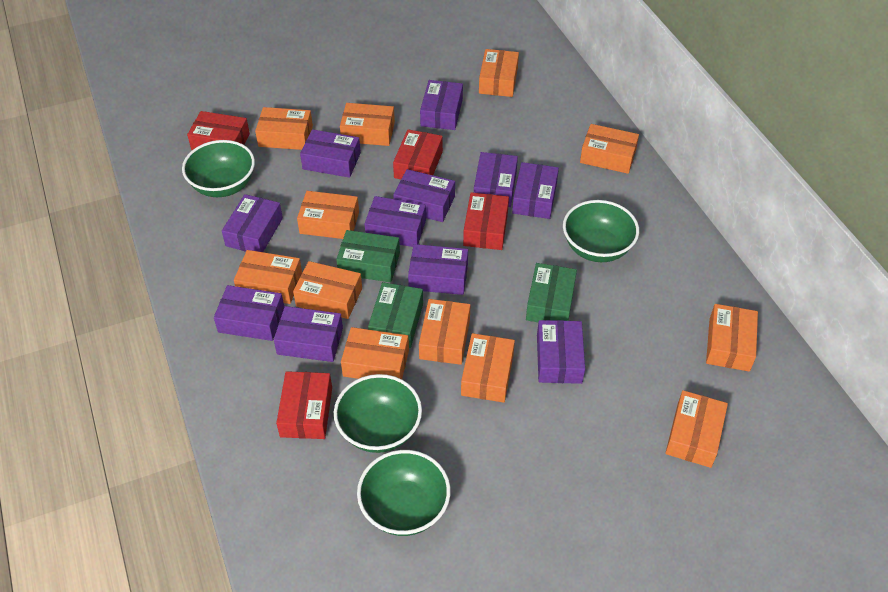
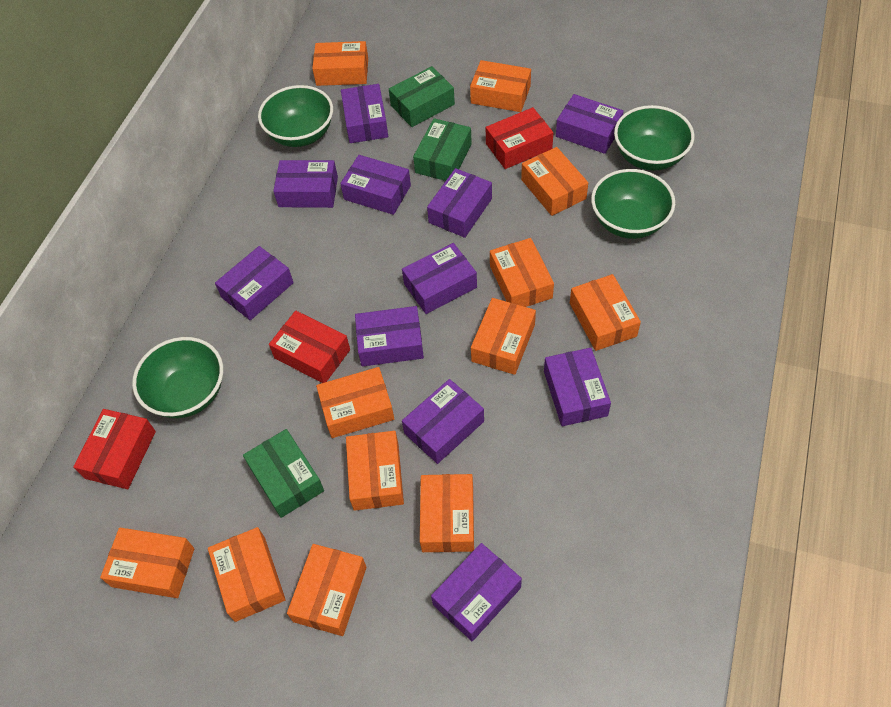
red box: [187,111,250,150] [276,371,332,439] [393,129,443,179] [463,192,509,250] = 4 -> [73,409,156,489] [269,311,350,383] [486,107,553,169] = 3

